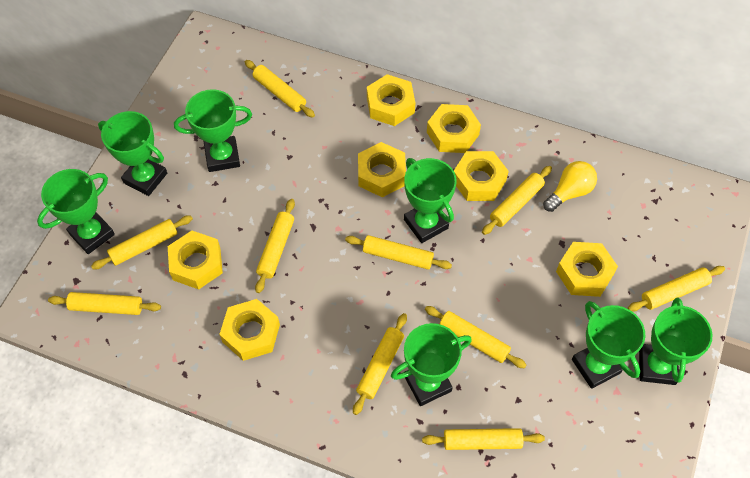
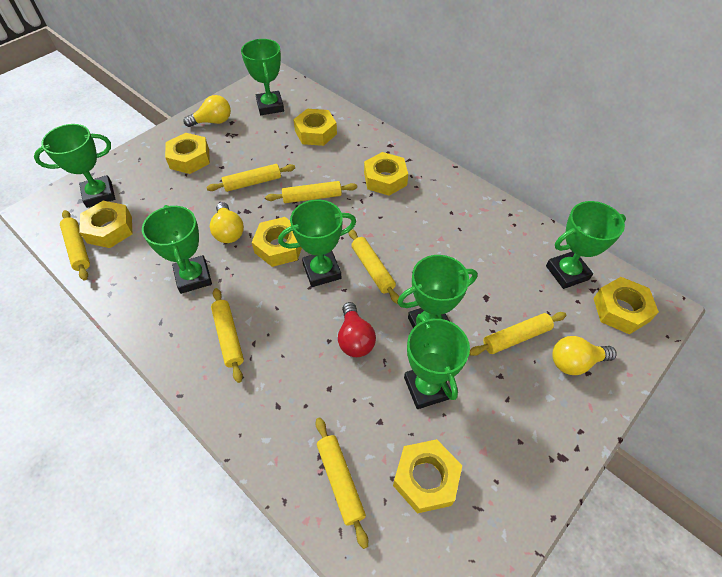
red light bulb: none = 0 -> [338,302,376,357] = 1
yellow light bulb: [543,161,597,212] = 1 -> [184,95,231,127] [210,202,244,243] [552,336,617,375] = 3
yellow rolling pin: [48,292,161,315] [91,215,193,270] [245,60,315,118] [255,199,295,293] [345,235,452,270] [353,313,407,415] [422,428,545,450] [425,306,526,369] [482,166,552,235] [628,266,725,312] = 10 -> [60,210,90,281] [206,164,295,192] [211,288,244,383] [265,181,357,203] [315,417,368,549] [348,229,399,304] [469,312,566,356] = 7

